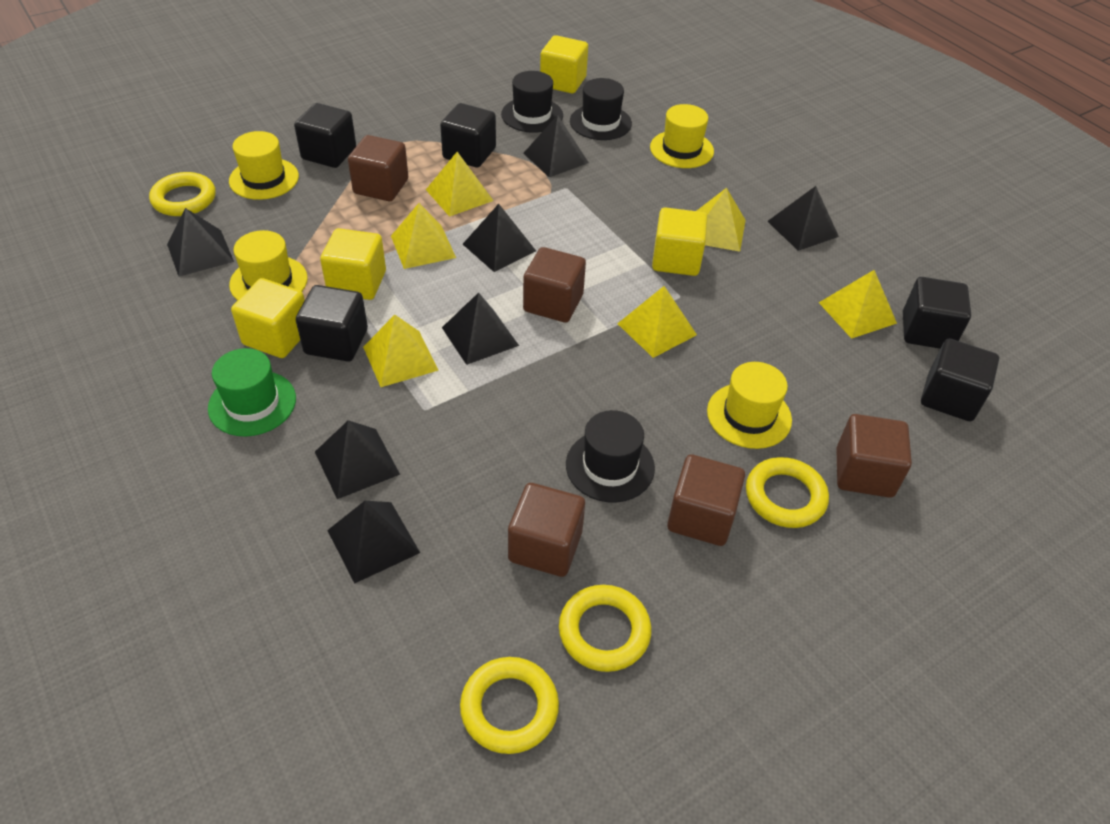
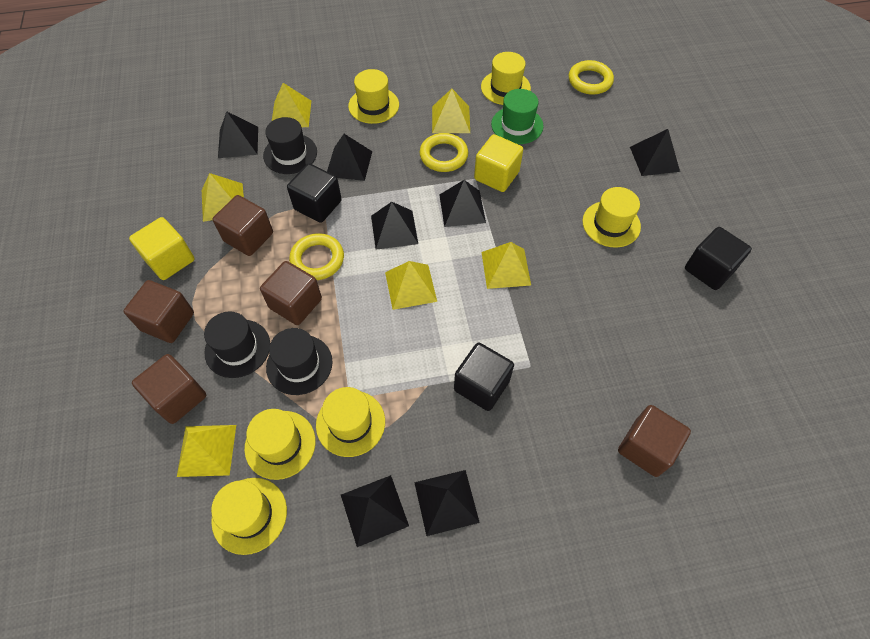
black cube: [294,103,356,168] [296,285,368,362] [440,103,496,167] [903,277,971,349] [921,339,999,421] = 5 -> [287,163,342,223] [454,343,514,411] [685,227,752,290] = 3
yellow cube: [231,278,305,358] [320,228,386,300] [540,35,588,93] [652,207,707,276] = 4 -> [129,217,194,280] [474,134,523,192] = 2
yellow hat: [229,131,299,200] [229,230,308,300] [650,104,714,168] [707,362,792,449] = 4 -> [211,478,287,555] [244,409,316,480] [316,387,385,457] [348,69,399,124] [481,52,531,105] [582,187,641,248] = 6
yellow ring: [149,172,216,216] [460,657,559,754] [559,585,651,672] [746,457,829,528] = 4 -> [289,233,344,280] [420,133,468,172] [569,60,614,95] = 3

